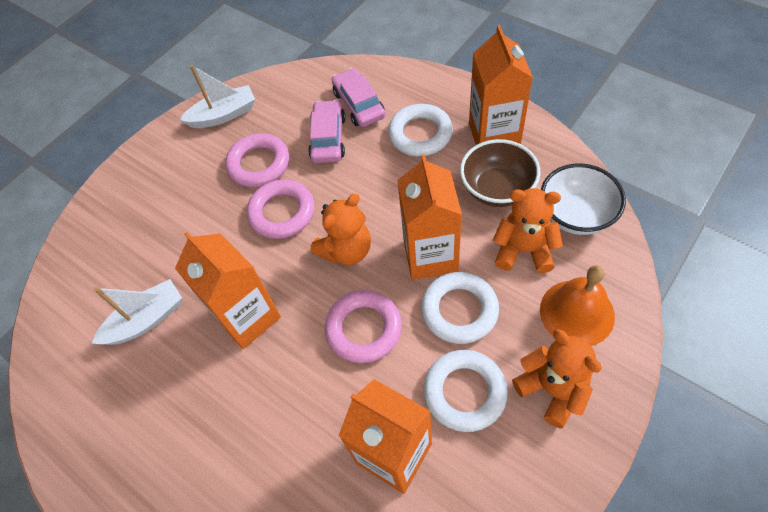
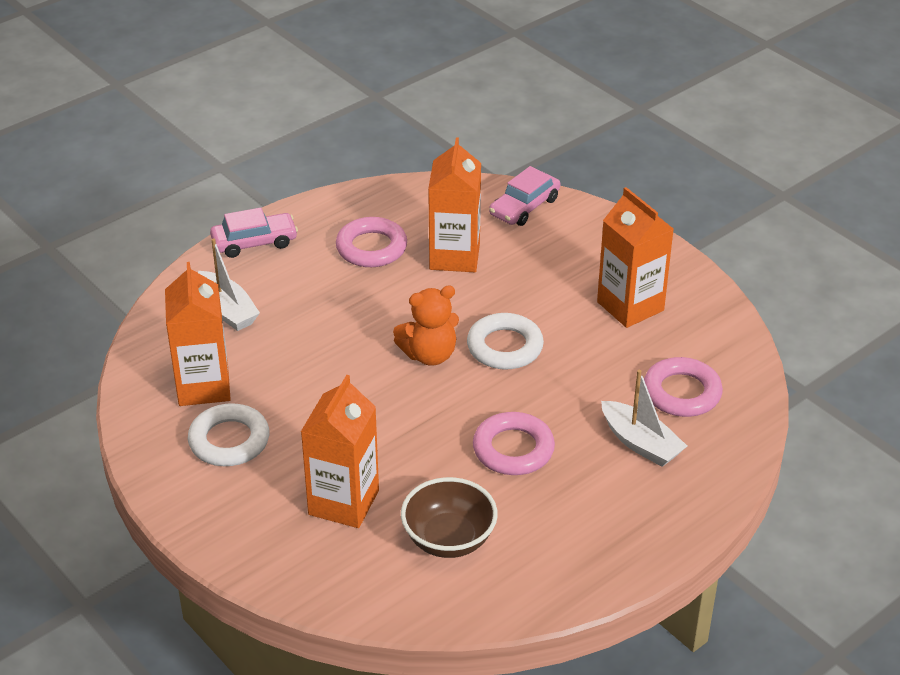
orange bell: [540,265,615,346] = 1 -> none = 0
orange teddy bear: [311,194,371,265] [493,188,563,273] [512,329,602,429] = 3 -> [393,285,459,366] = 1
white bowl: [541,163,626,235] = 1 -> none = 0
white ring: [388,104,453,156] [421,272,499,344] [423,350,508,432] = 3 -> [188,403,270,466] [467,313,544,370] = 2

